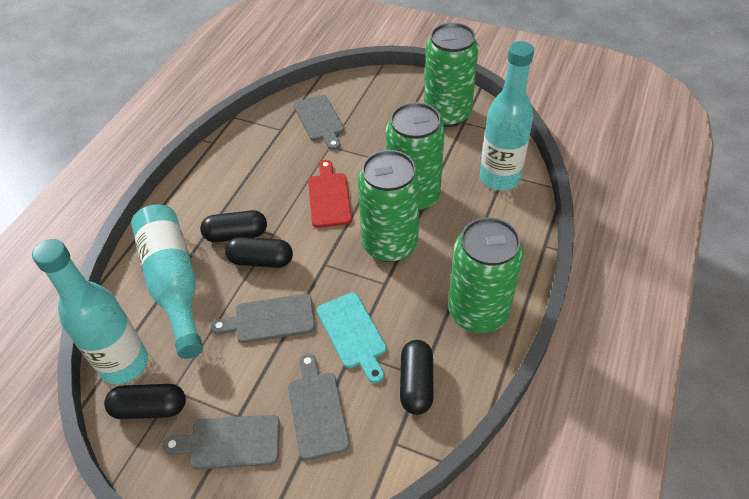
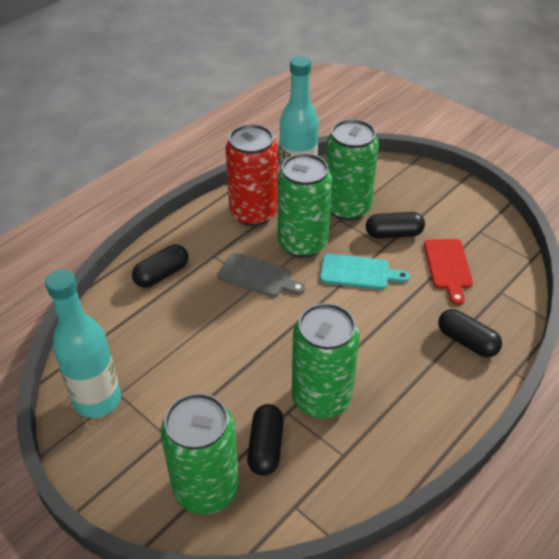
grey cutting board: [163,415,280,470] [211,294,315,343] [288,353,350,460] [294,95,344,150] = 4 -> [217,253,305,297] = 1
red can: none = 0 -> [225,124,278,226] = 1
turquoise bottle: [32,239,148,384] [131,205,203,359] [480,41,534,190] = 3 -> [45,269,121,418] [279,56,319,170] = 2

